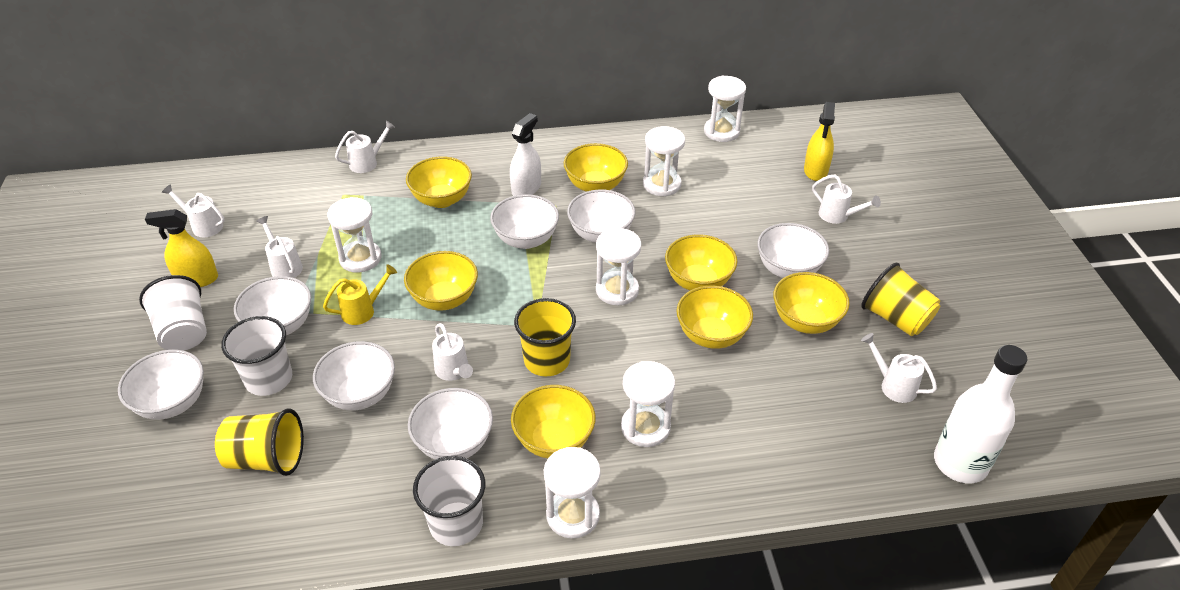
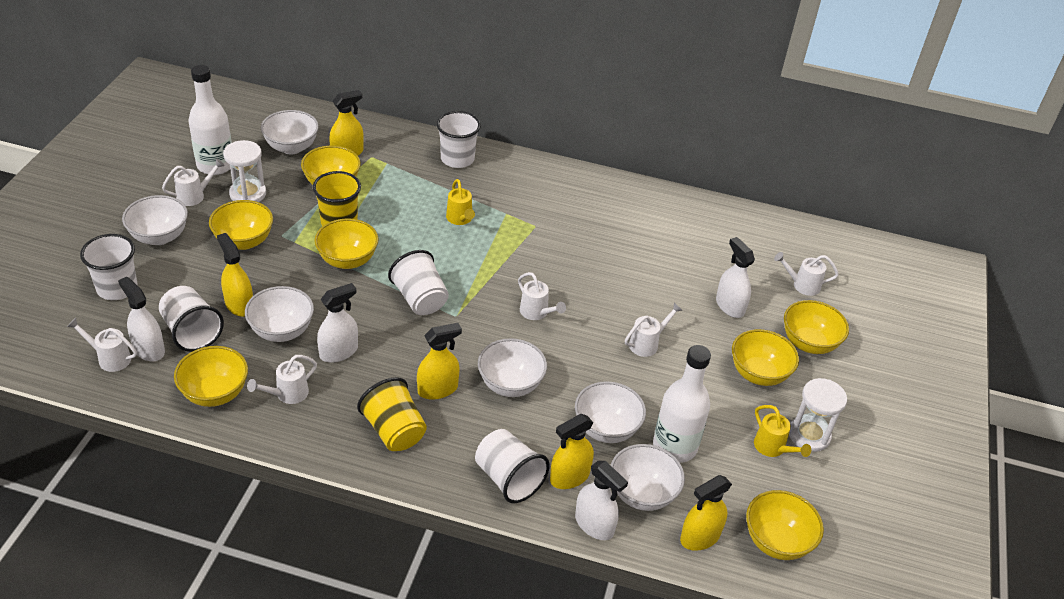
white bottle: [934,345,1028,483] = 1 -> [189,65,232,175] [653,345,711,463] = 2
white bowl: [118,350,204,420] [234,276,311,335] [313,341,395,411] [408,388,493,459] [490,194,559,249] [567,189,635,243] [757,223,829,278] = 7 -> [122,195,188,245] [245,286,314,342] [261,110,319,155] [478,338,547,397] [575,381,646,443] [611,444,685,511] = 6
white cup: [139,275,207,351] [221,316,292,396] [413,456,485,546] = 3 -> [80,234,138,300] [159,286,224,352] [388,250,449,315] [437,111,481,168] [475,429,550,503] = 5
white hourglass: [327,197,382,273] [544,447,601,539] [596,228,641,305] [621,361,675,447] [643,126,685,197] [704,76,746,142] = 6 -> [223,140,266,202] [789,378,847,452] = 2
white spray bottle: [510,113,541,196] = 1 -> [118,277,165,362] [317,283,358,363] [575,461,628,540] [716,237,755,318] = 4
yellow cup: [215,409,304,476] [514,298,576,377] [861,263,940,336] = 3 -> [313,171,361,226] [357,377,427,451] = 2
yellow spray bottle: [145,209,218,287] [804,102,835,181] = 2 -> [217,233,253,317] [329,90,364,156] [417,323,462,400] [550,414,594,489] [680,475,732,551] = 5
yellow watering can: [323,264,397,325] = 1 -> [446,179,475,225] [754,405,811,457] = 2

